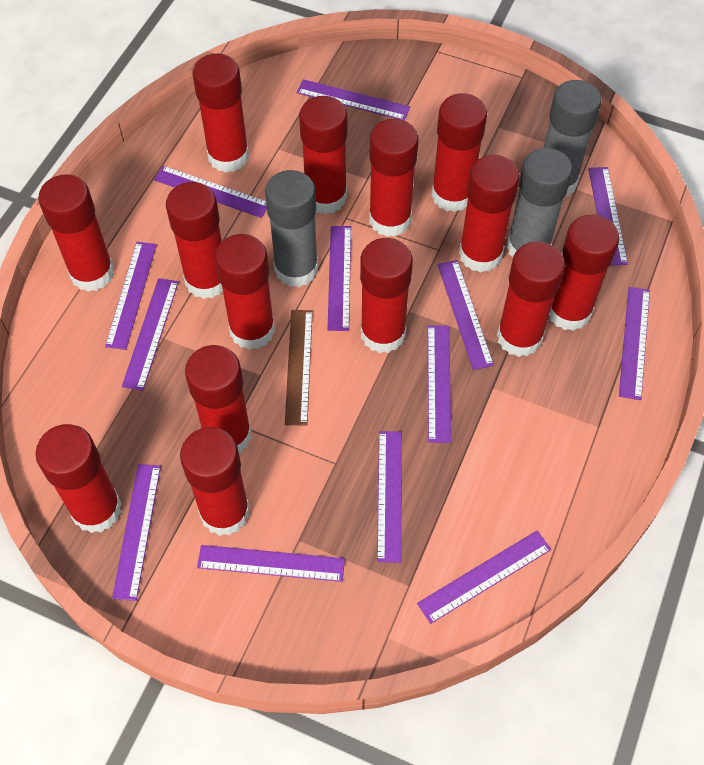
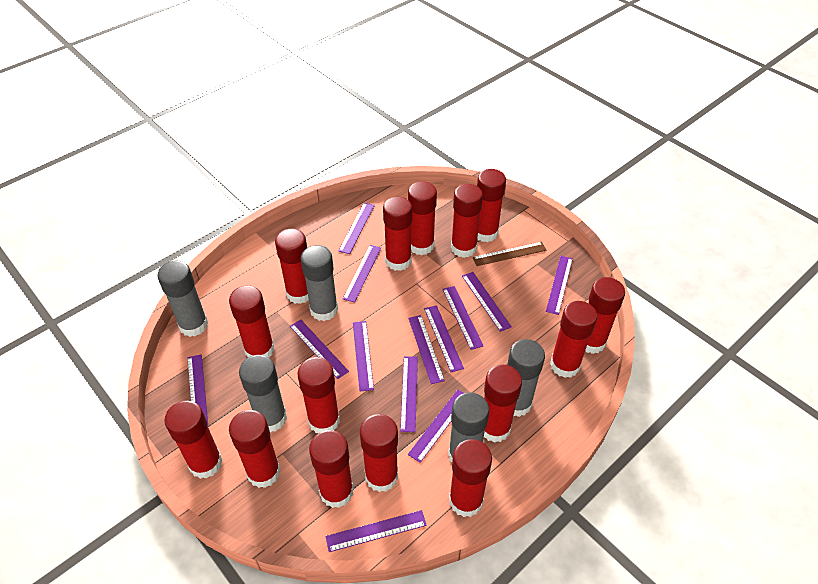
grey glue stick: [265,170,318,287] [507,148,572,257] [544,80,601,196] = 3 -> [157,261,208,337] [239,355,287,432] [301,245,338,321] [448,392,489,462] [508,339,545,417] = 5
red glue stick: [35,424,122,533] [38,175,114,292] [166,182,223,299] [180,427,250,536] [185,345,251,453] [193,54,249,173] [215,234,275,350] [299,96,347,214] [360,238,413,353] [369,119,418,237] [431,93,487,212] [459,155,520,273] [497,241,565,357] [549,214,620,331] = 14 -> [164,401,222,479] [229,285,275,357] [229,410,281,488] [275,229,309,304] [297,357,340,433] [309,430,353,508] [360,414,398,492] [383,197,412,271] [408,181,437,255] [449,439,492,517] [451,184,483,258] [477,169,506,242] [484,365,522,443] [550,301,597,378] [585,277,625,354] = 15

